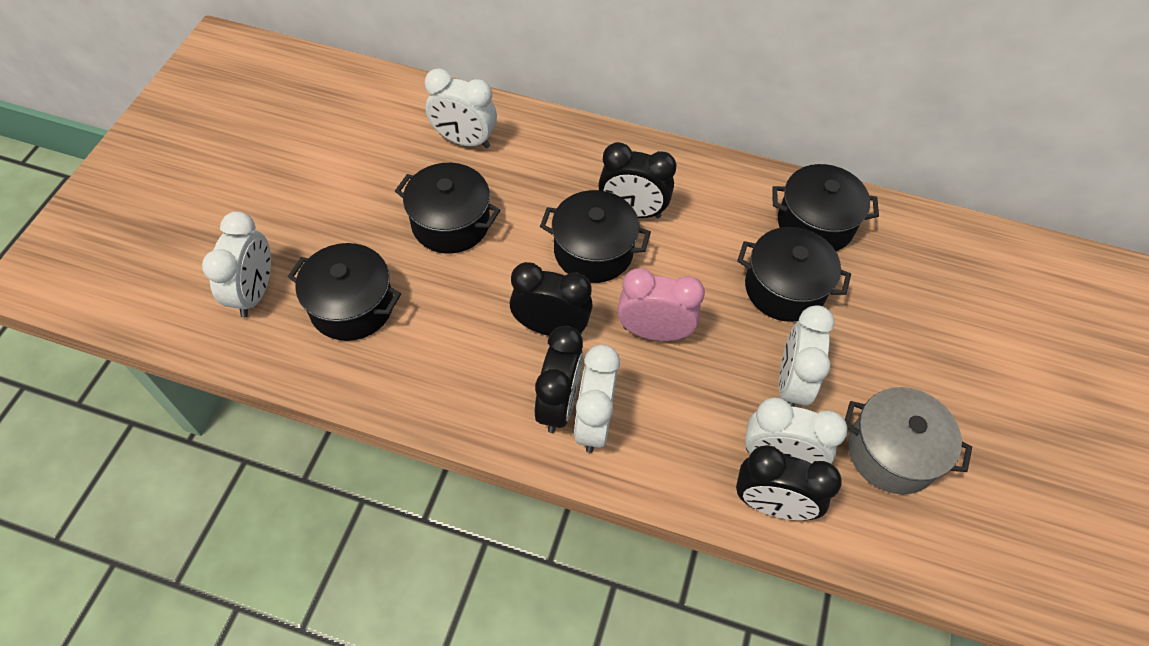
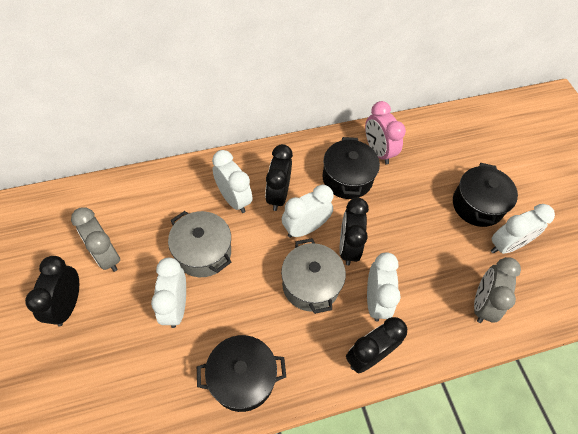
black pot: [288,243,401,341] [395,163,500,254] [540,190,651,283] [737,227,851,322] [772,164,879,251] = 5 -> [197,335,286,412] [322,137,380,199] [453,163,518,227] = 3
grey clock: none = 0 -> [71,207,120,272] [474,257,521,323] = 2
grey pot: [845,387,972,494] = 1 -> [168,211,231,277] [281,238,346,314] = 2

